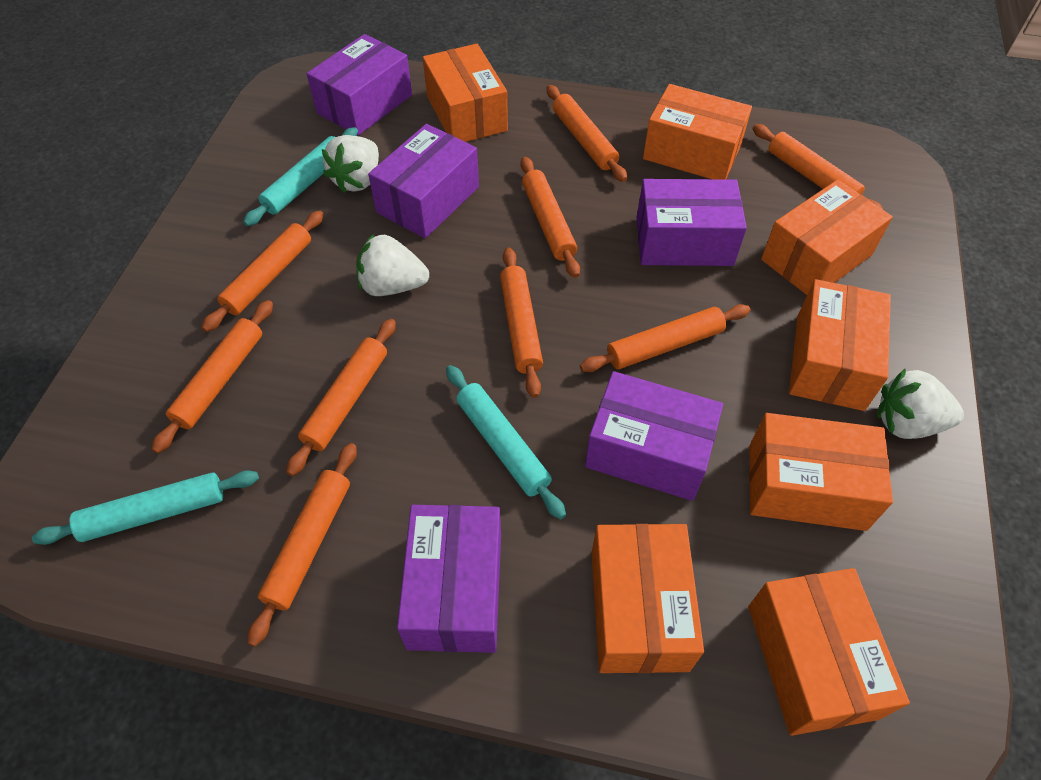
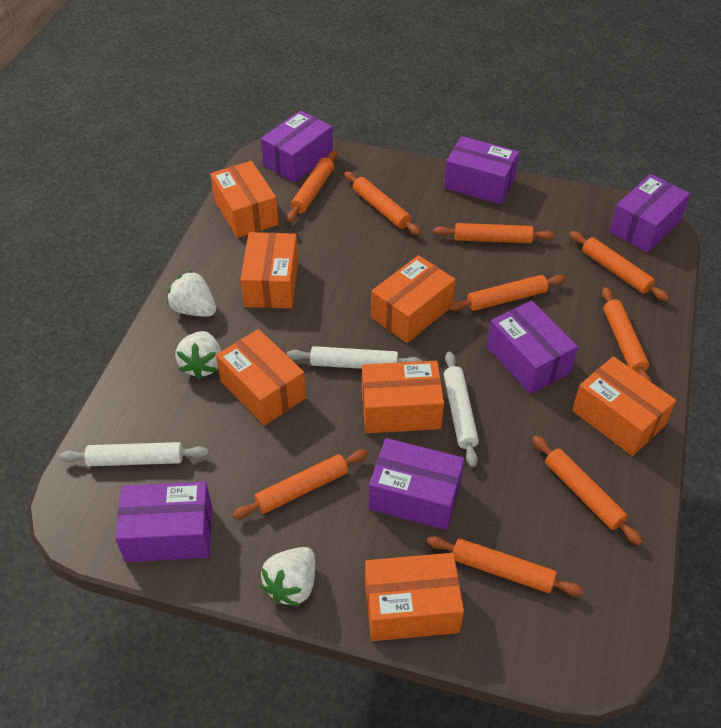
purple box: [307,34,412,136] [368,124,479,238] [397,505,501,653] [585,371,723,501] [636,179,747,266] = 5 -> [115,482,212,562] [261,110,333,183] [369,438,464,530] [444,136,519,204] [487,300,578,394] [609,174,690,253] = 6
turquoise rolling pin: [32,470,259,545] [243,127,358,226] [446,365,566,519] = 3 -> none = 0
white rolling pin: none = 0 -> [60,442,208,466] [287,346,422,369] [444,351,479,467] = 3

